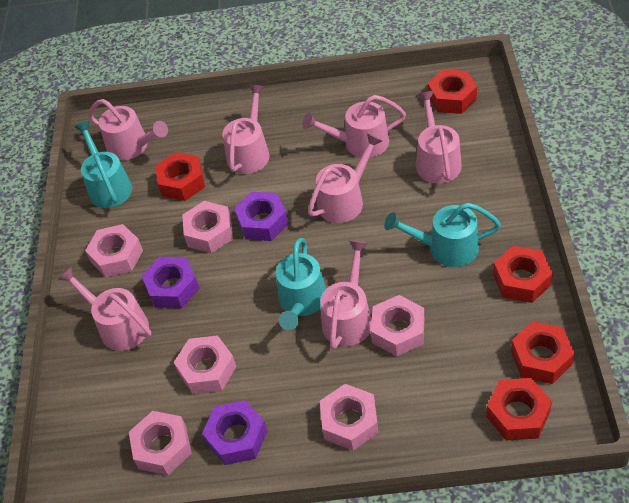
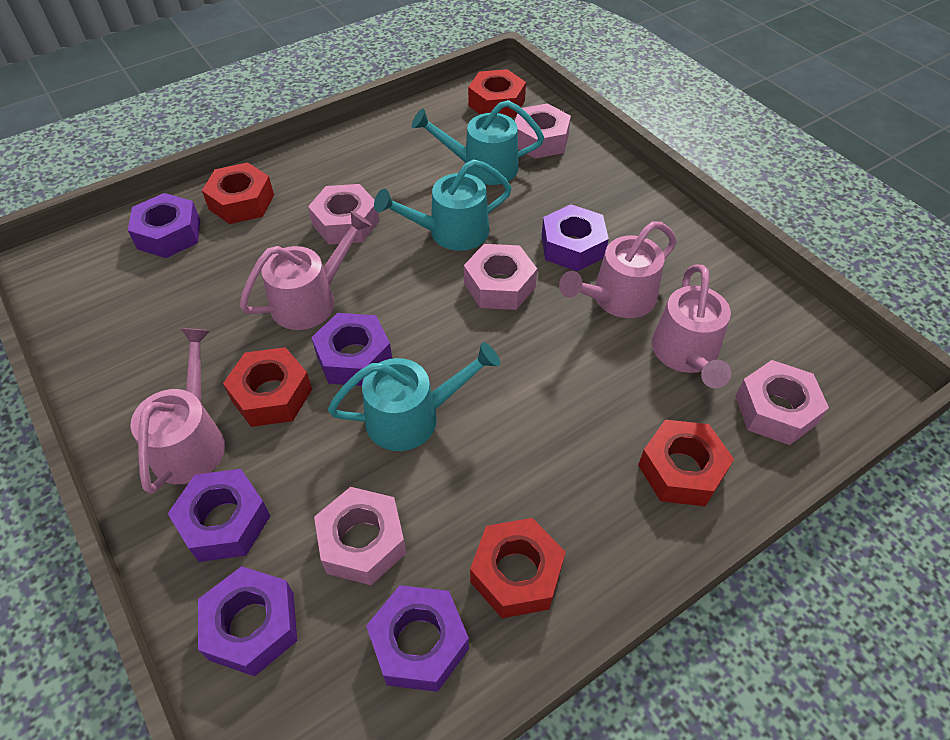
pink nut: [85,224,143,277] [129,411,192,475] [174,335,236,394] [182,201,233,253] [320,384,379,451] [371,295,424,356] = 6 -> [308,184,379,245] [314,487,406,585] [464,244,537,310] [515,103,571,159] [735,360,829,445] = 5
pink watering can: [58,266,152,351] [88,99,168,160] [223,85,270,174] [302,95,406,158] [308,133,383,223] [320,240,372,350] [416,91,462,184] = 7 -> [130,328,225,494] [240,211,372,330] [559,221,677,318] [652,264,731,388] = 4
purple nut: [142,257,200,308] [202,400,267,465] [234,192,289,241] = 3 -> [128,193,200,258] [168,469,270,562] [198,566,297,676] [311,313,392,386] [366,585,469,692] [542,205,609,271] = 6

